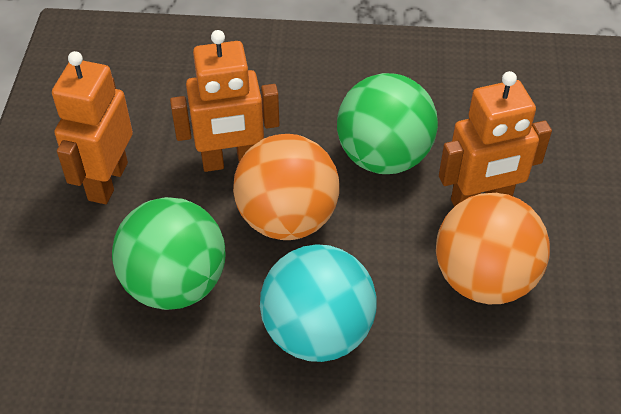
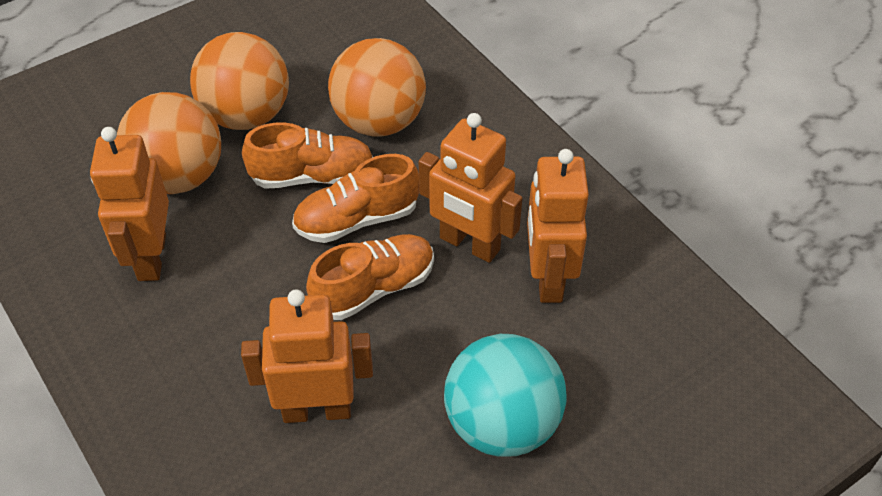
green ball: [112,197,225,310] [337,73,438,174] = 2 -> none = 0
orange ball: [233,134,339,240] [436,193,550,304] = 2 -> [117,92,221,194] [190,32,289,130] [328,38,426,137] = 3
orange robot: [52,51,133,204] [170,30,280,172] [439,71,552,207] = 3 -> [90,127,169,281] [241,290,373,423] [419,113,522,263] [527,149,589,303] = 4
orange shoe: none = 0 -> [242,122,373,189] [292,154,419,243] [306,234,434,320] = 3

